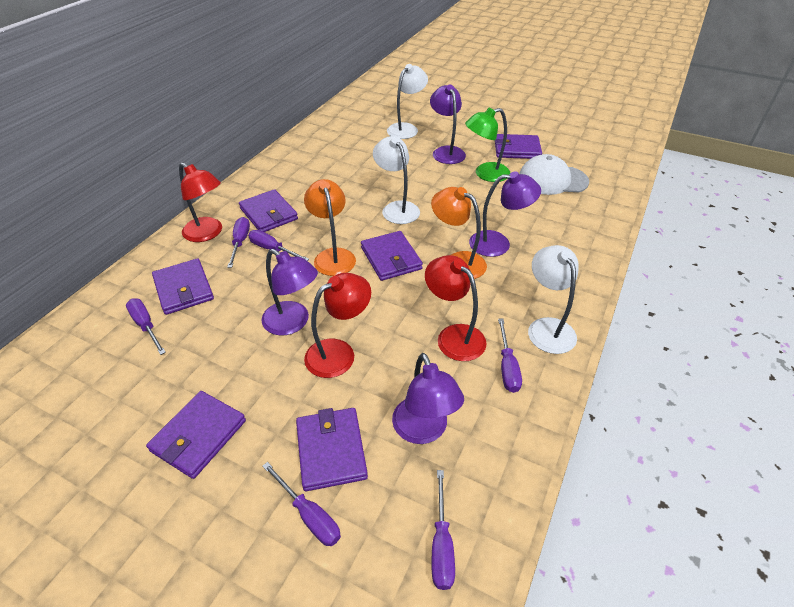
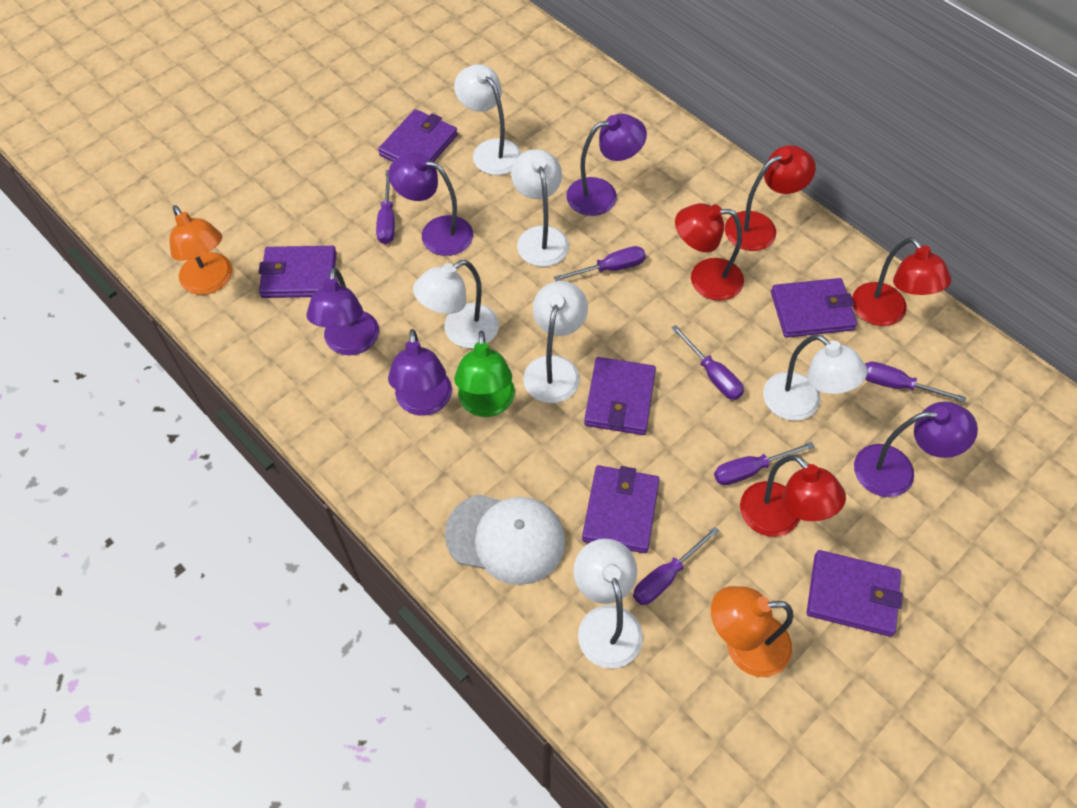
purple lamp: [262,249,318,335] [392,353,464,444] [430,84,466,164] [469,171,541,257] = 4 -> [306,267,379,355] [388,153,473,256] [388,329,452,416] [566,114,647,216] [854,402,978,497] = 5
red lamp: [179,162,222,242] [304,273,371,378] [425,255,487,361] = 3 -> [675,203,744,301] [725,145,816,251] [740,455,846,537] [852,237,951,326] = 4
white lamp: [373,136,420,224] [387,64,428,139] [528,245,579,354] = 3 -> [413,260,499,348] [454,64,522,175] [511,149,569,267] [523,281,588,403] [573,539,643,669] [763,334,867,421] = 6

